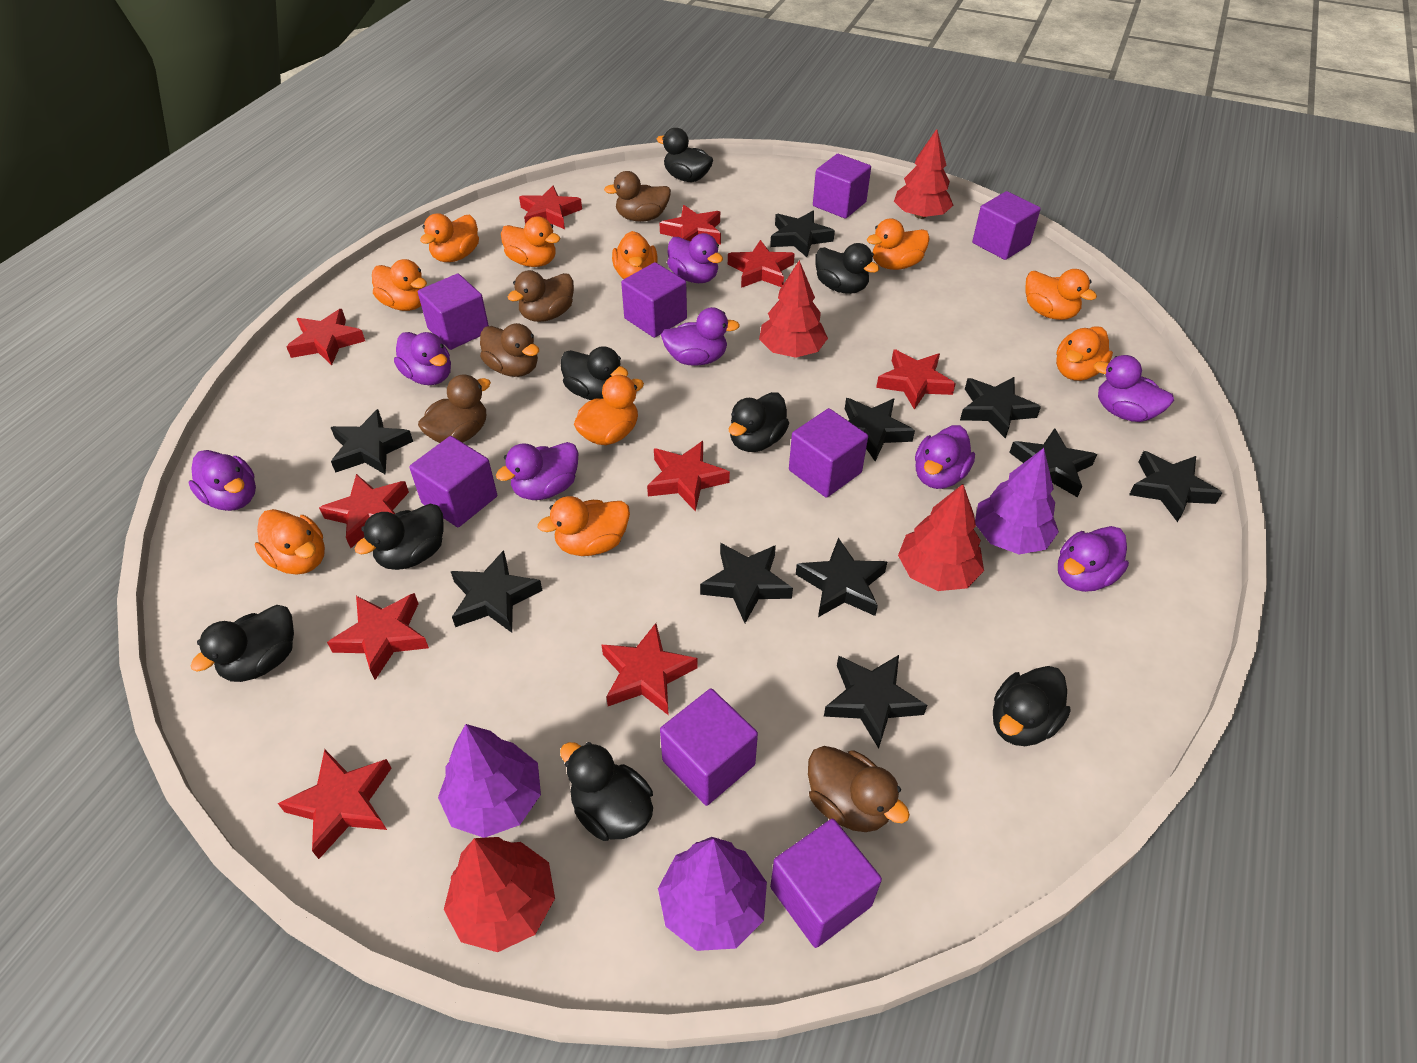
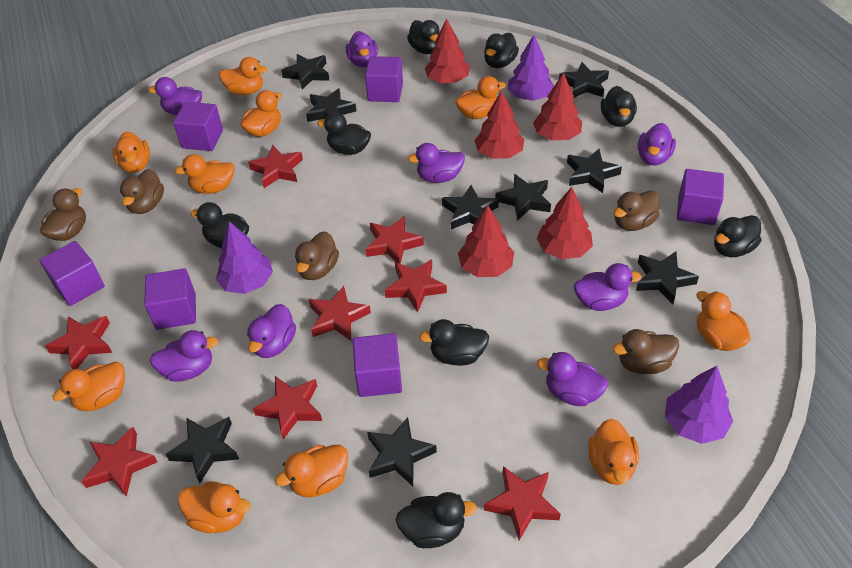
black star: [330,409,413,475] [451,550,543,633] [700,543,793,623] [770,211,835,257] [796,538,887,617] [824,655,927,749] [845,398,915,461] [960,377,1041,439] [1009,428,1097,497] [1129,451,1222,522] = 10 -> [165,417,239,483] [281,54,329,89] [306,88,356,122] [367,417,437,486] [442,185,499,229] [495,174,551,221] [559,62,609,98] [567,149,622,193] [636,252,699,304] = 9
purple cube: [409,436,497,527] [418,274,489,350] [621,262,687,338] [660,688,758,806] [770,819,882,948] [789,408,868,498] [813,154,871,219] [972,191,1041,260] = 8 -> [40,241,105,306] [144,268,196,330] [173,102,223,151] [353,333,402,397] [365,56,403,102] [677,169,724,225] = 6
red star: [278,749,392,859] [286,309,365,365] [319,474,409,548] [327,593,429,680] [519,186,582,229] [602,623,698,715] [647,441,730,512] [660,205,721,244] [728,240,795,288] [876,349,956,410] = 10 -> [45,316,112,369] [81,427,157,497] [248,145,303,188] [253,376,322,439] [308,286,371,341] [365,216,424,264] [385,259,447,313] [484,466,561,541] = 8
red tree: [444,837,555,952] [759,260,828,358] [894,129,953,219] [898,484,984,591] = 4 -> [425,18,470,83] [458,205,514,277] [474,90,524,159] [533,73,582,140] [536,187,593,259] = 5

